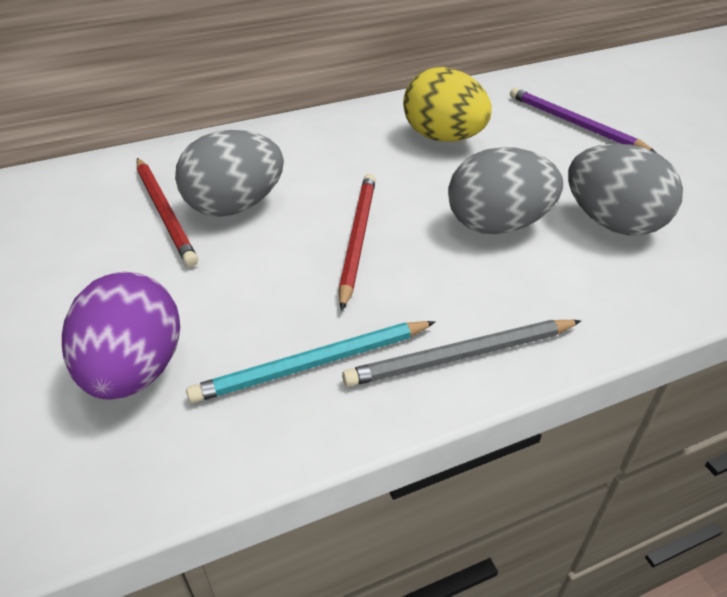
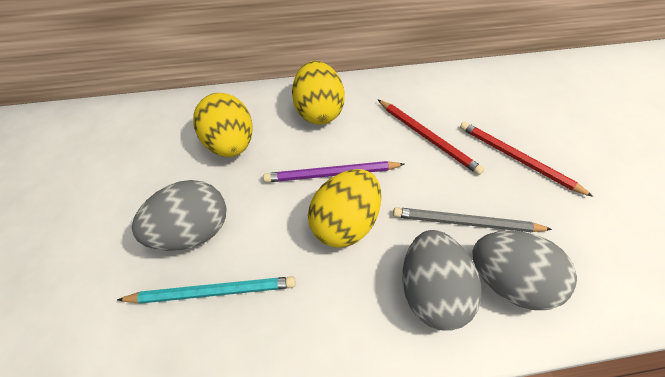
purple egg: [62,272,180,400] = 1 -> none = 0
yellow egg: [403,67,492,142] = 1 -> [193,93,253,157] [292,61,345,125] [308,169,381,248] = 3

